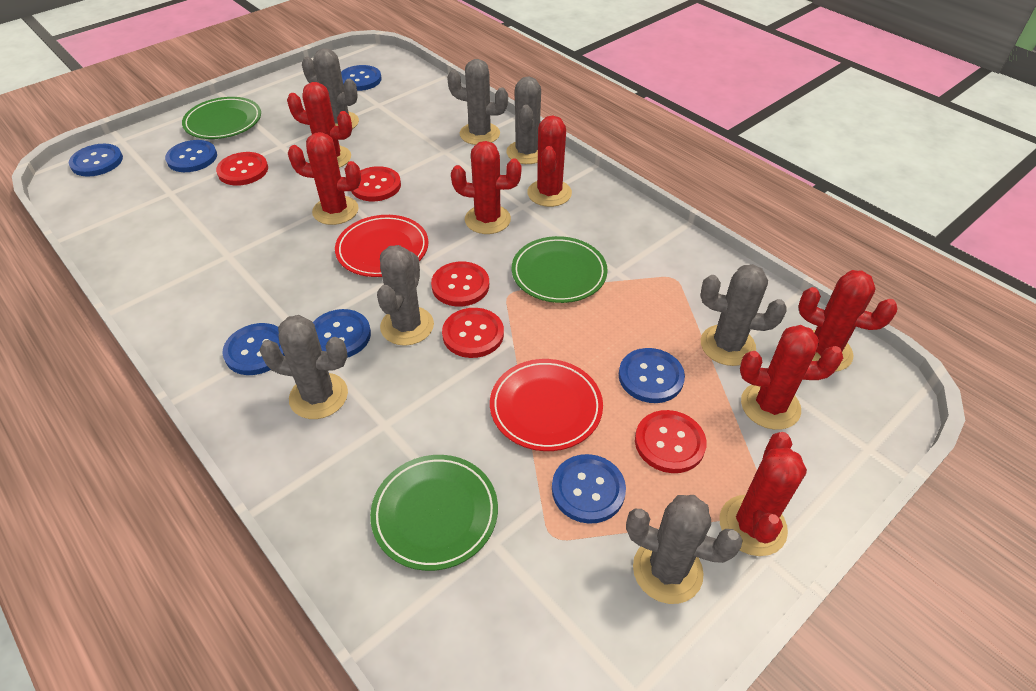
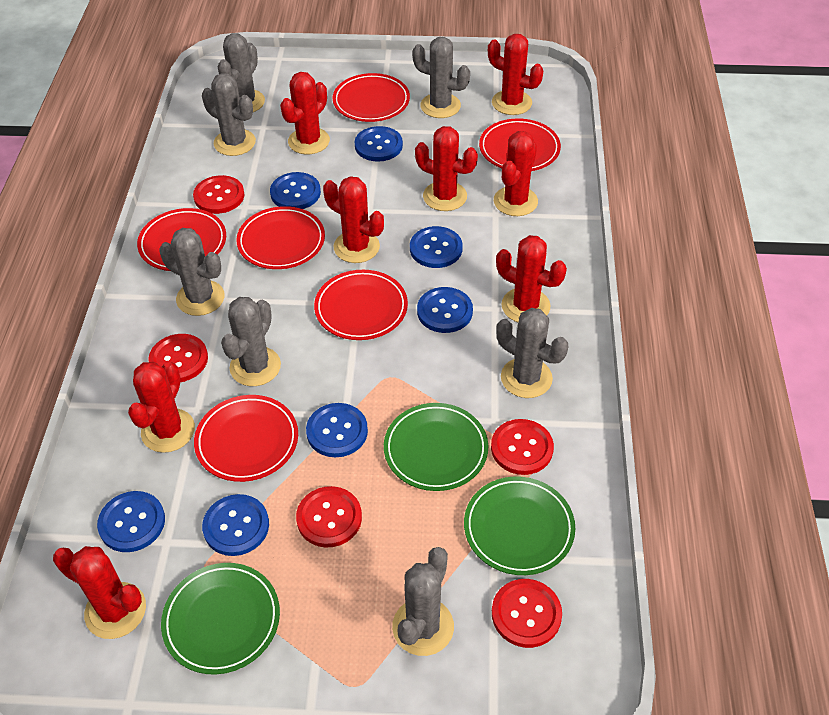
red cactus: [287,82,352,168] [288,132,361,225] [451,141,522,234] [527,116,572,207] [720,432,807,556] [740,325,843,430] [798,270,898,372] = 7 -> [53,546,146,639] [128,361,195,453] [280,72,330,155] [323,176,384,263] [415,126,478,211] [488,34,543,115] [494,131,538,216] [496,235,567,322] = 8
red plate: [335,215,429,277] [490,359,603,451] = 2 -> [137,208,226,271] [194,395,298,482] [236,206,325,269] [314,270,408,340] [333,73,410,122] [479,118,561,171] = 6

